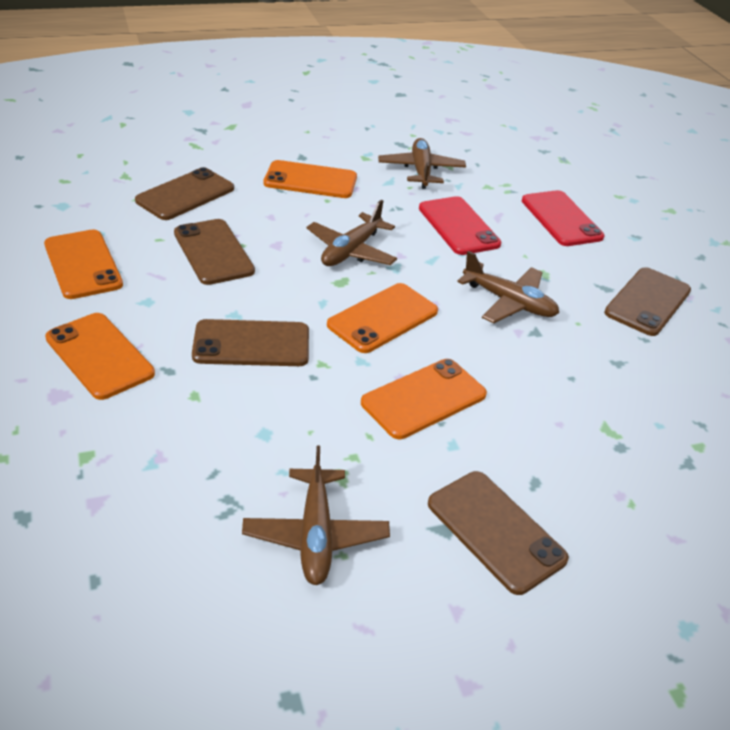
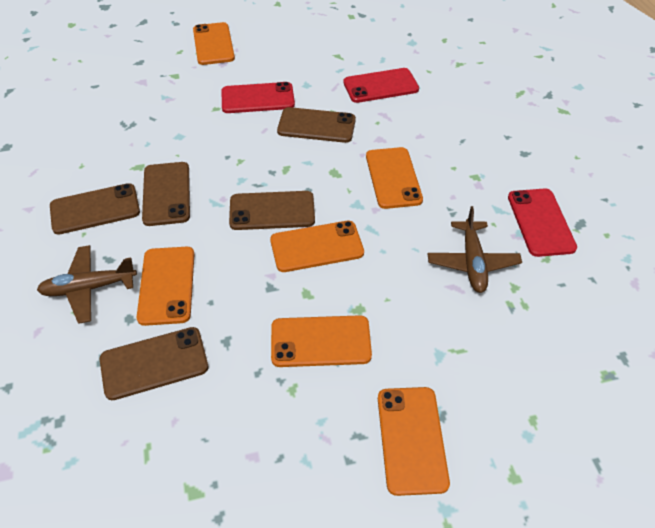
brown plane: [242,446,390,585] [306,200,397,266] [378,138,466,189] [457,251,559,323] = 4 -> [37,245,137,324] [428,206,522,293] = 2
orange phone: [44,229,123,299] [45,313,155,400] [264,160,357,198] [327,283,438,353] [361,359,487,439] = 5 -> [137,247,194,326] [193,22,235,65] [270,221,364,272] [271,315,372,367] [366,147,423,209] [378,387,450,496] = 6
red phone: [419,196,501,255] [522,190,604,246] = 2 -> [221,82,295,113] [343,68,419,103] [508,189,577,257] = 3

